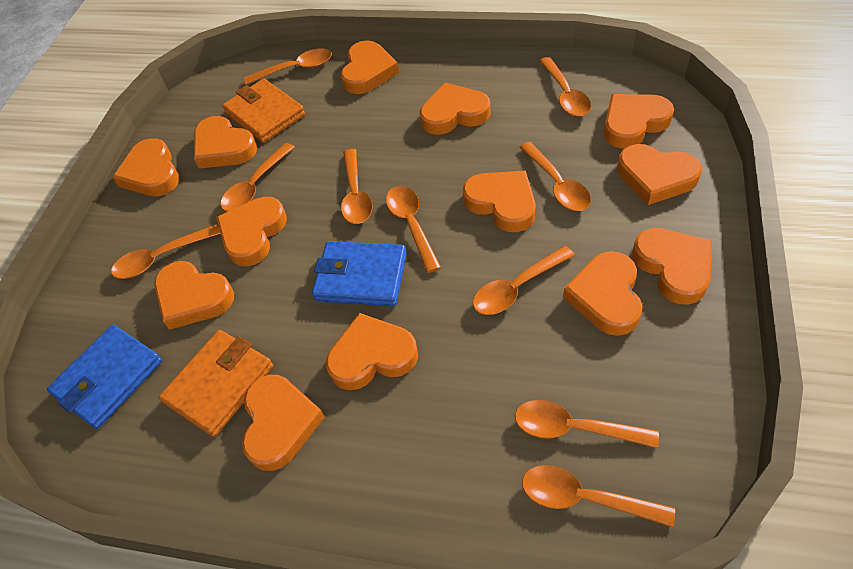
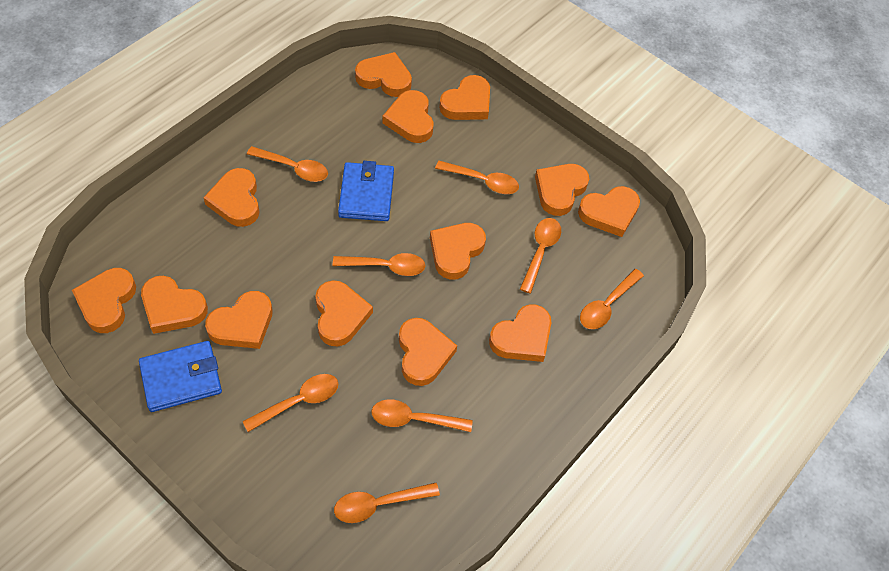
orange spoon: [111,224,221,279] [221,143,295,212] [244,48,332,85] [341,149,372,224] [386,186,441,273] [473,246,575,315] [515,400,659,448] [519,142,591,211] [522,465,675,527] [539,57,591,117] = 10 -> [243,374,338,432] [247,146,328,182] [333,253,425,276] [334,483,440,523] [371,399,473,432] [435,161,519,194] [520,218,561,293] [580,269,644,329] = 8
orange wallet: [159,330,273,437] [222,79,305,143] = 2 -> none = 0

